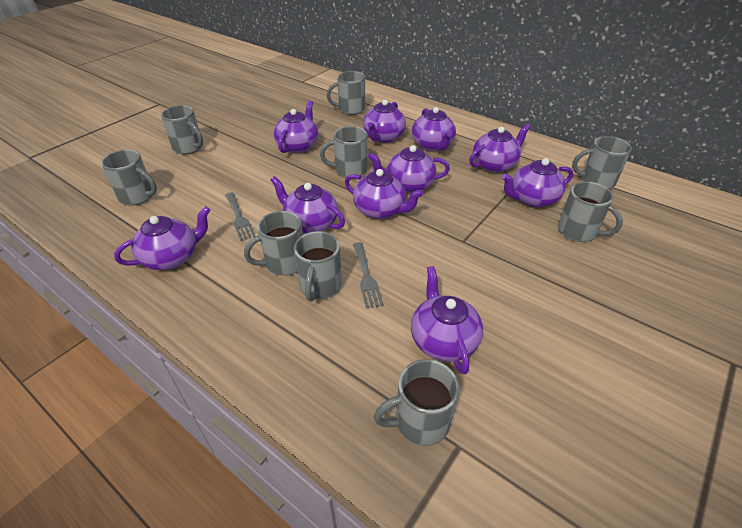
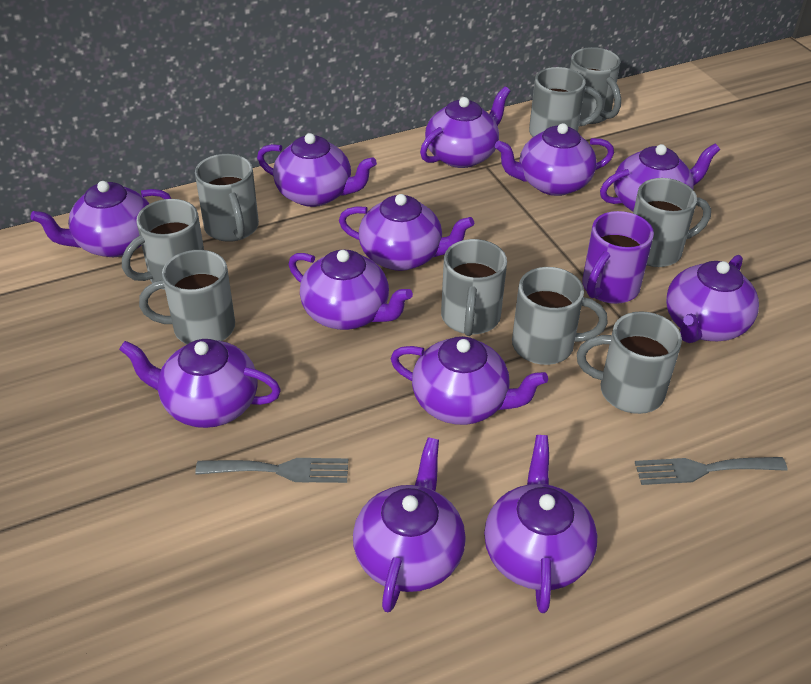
purple mug: none = 0 -> [582,211,654,304] = 1
purple teapot: [114,206,210,270] [270,176,345,234] [274,100,318,153] [345,169,424,219] [363,100,406,143] [368,145,450,193] [411,266,483,375] [412,107,456,151] [469,123,531,173] [502,158,573,207] = 10 -> [30,181,171,257] [119,339,281,428] [257,133,377,207] [289,249,413,330] [339,194,474,271] [353,437,466,612] [390,336,548,425] [420,86,510,168] [484,435,597,613] [495,123,614,196] [600,144,720,212] [666,255,759,343] = 12

